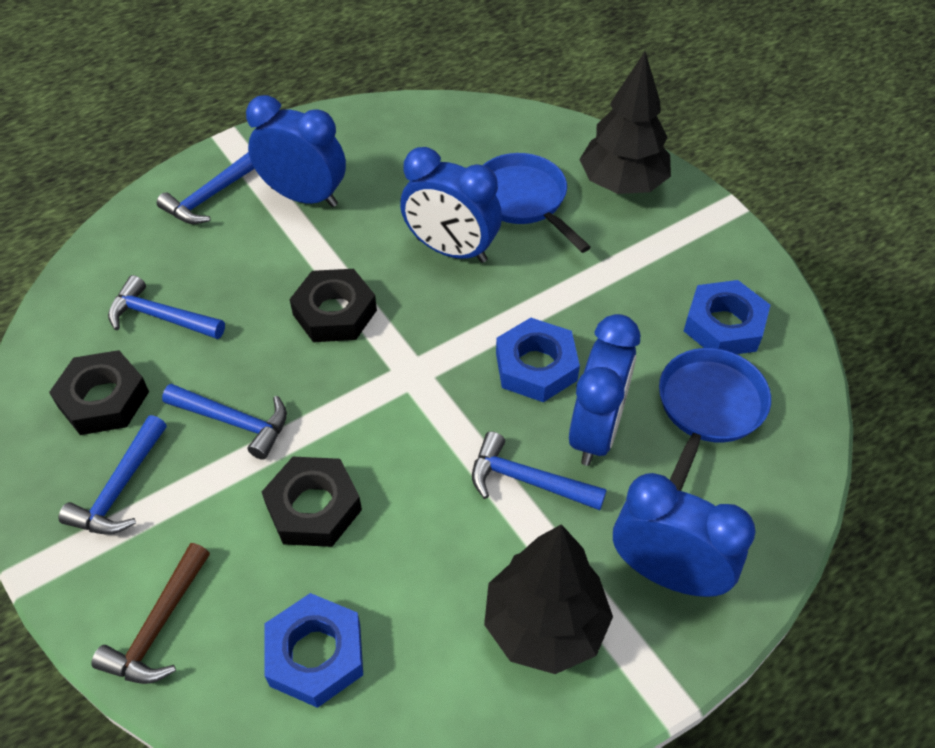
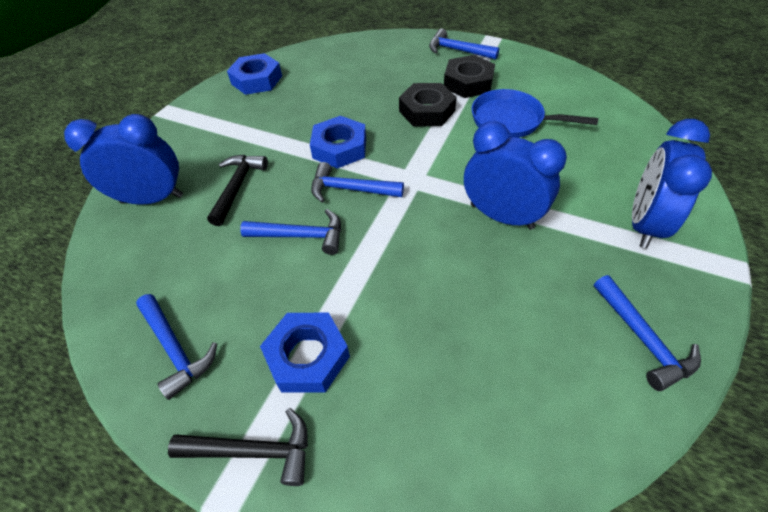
black hammer: none = 0 -> [168,408,308,486] [207,155,268,226] = 2
black nut: [49,350,149,435] [262,457,362,547] [290,269,377,342] = 3 -> [399,83,457,126] [444,55,495,98] = 2
black tree: [484,524,613,674] [579,52,671,194] = 2 -> none = 0
blue clock: [246,95,346,207] [400,147,502,263] [569,314,640,466] [613,473,755,597] = 4 -> [64,114,183,205] [464,121,567,230] [632,119,712,248] = 3
blue pan: [483,153,591,253] [659,348,771,491] = 2 -> [472,89,598,138] = 1
brown hammer: [91,543,210,684] = 1 -> none = 0

